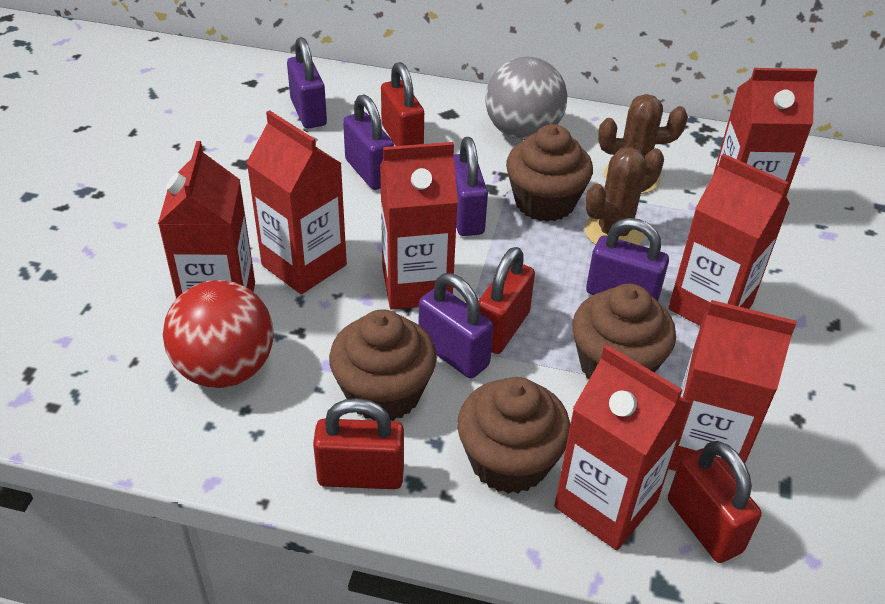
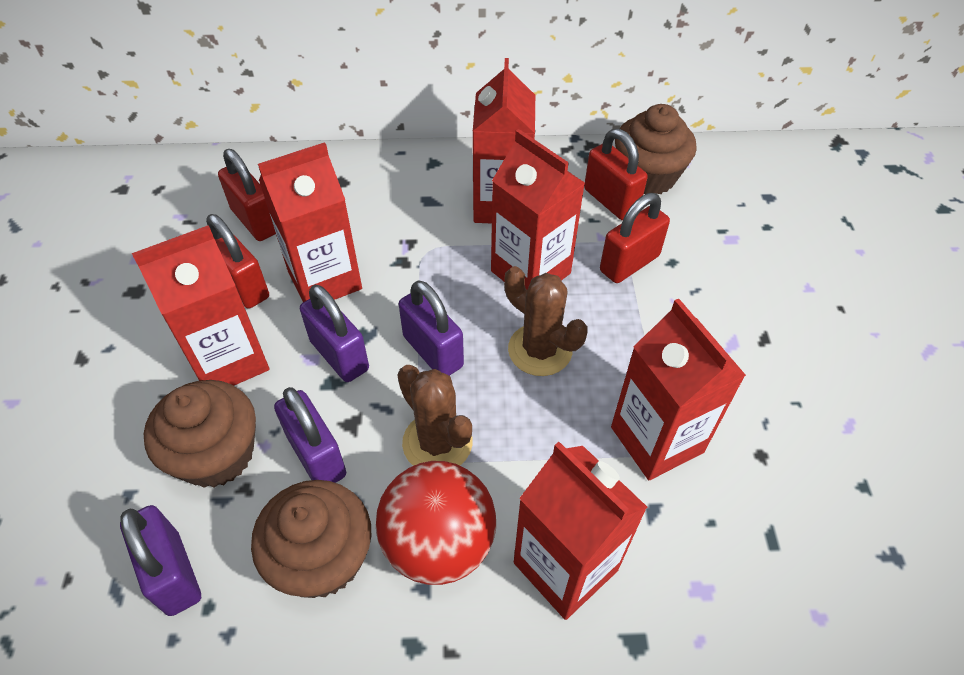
brown cupcake: [329,309,437,421] [457,377,570,494] [506,124,593,222] [572,284,676,379] = 4 -> [144,380,256,488] [251,480,371,598] [615,104,697,194] = 3
grey ball: [485,57,567,140] = 1 -> none = 0
purple padlock: [287,37,327,129] [343,95,394,190] [418,273,494,378] [454,137,488,236] [586,218,669,301] = 5 -> [120,505,201,616] [274,387,346,483] [300,285,369,382] [399,280,464,376] = 4
red carton: [158,141,255,299] [246,110,347,294] [380,142,458,310] [554,344,691,550] [668,154,790,326] [669,300,797,478] [713,68,818,196] = 7 -> [132,225,269,386] [258,142,362,302] [473,58,535,223] [491,129,585,290] [514,442,647,620] [611,299,746,480] = 6

